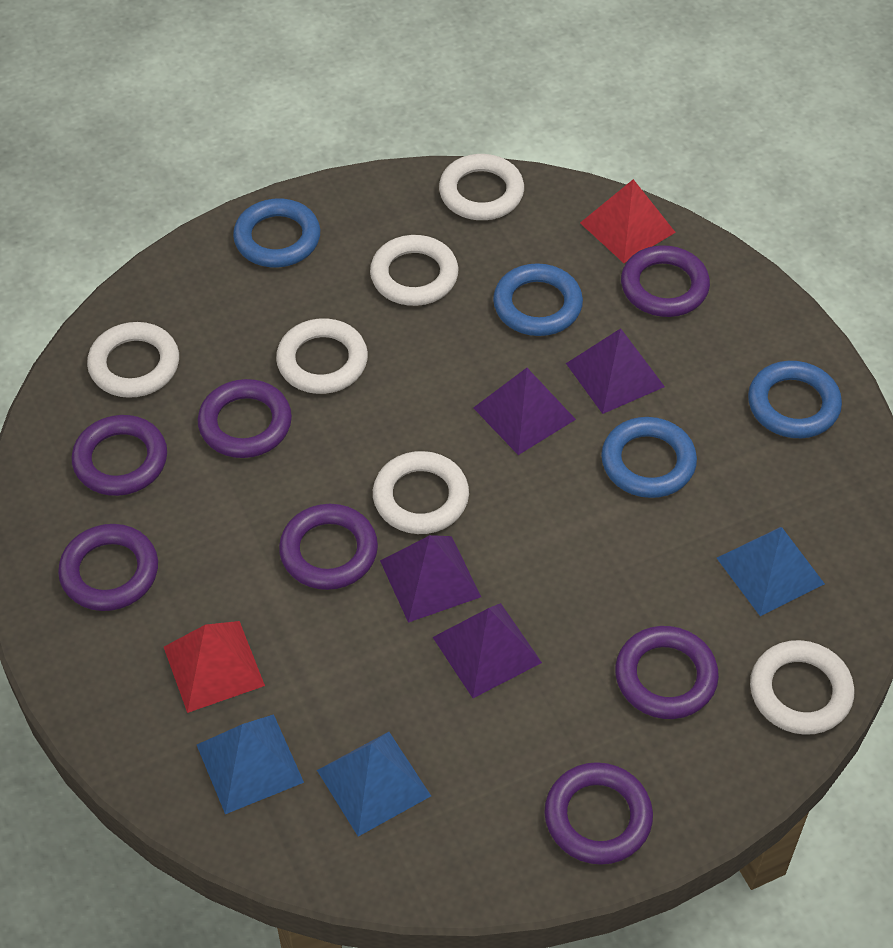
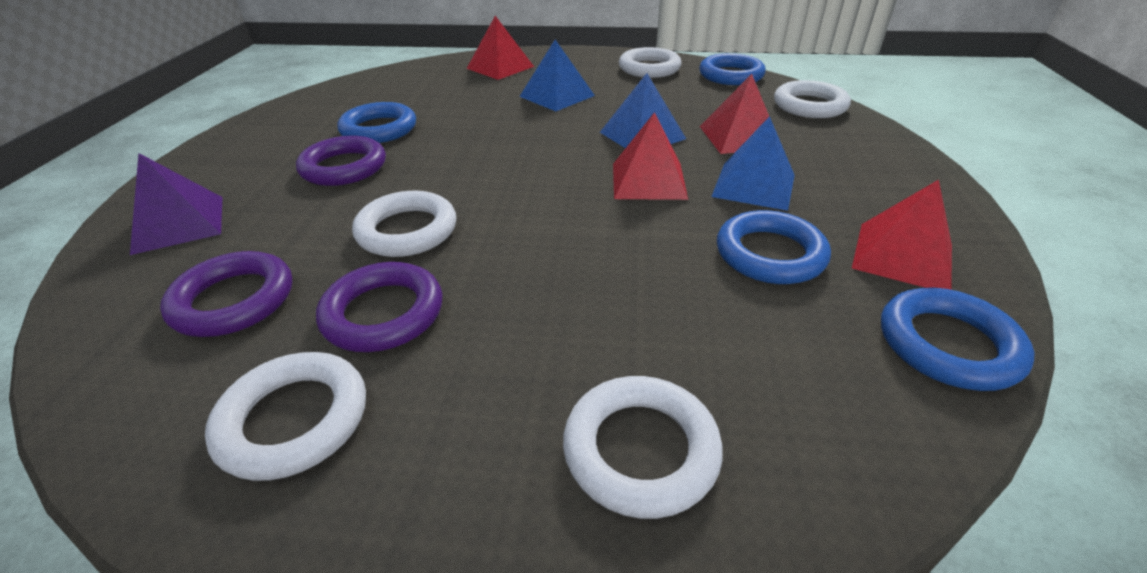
purple pyramid: [380,535,481,623] [433,603,542,698] [473,368,576,455] [566,328,665,414] = 4 -> [130,153,222,255] = 1
purple ring: [58,524,158,611] [72,415,167,496] [198,379,292,458] [279,504,378,590] [544,762,653,865] [615,626,719,719] [621,245,710,317] = 7 -> [160,251,292,337] [296,136,386,186] [316,262,442,352] = 3
red pyramid: [164,621,265,713] [580,179,676,263] = 2 -> [466,16,534,80] [613,112,688,200] [700,74,769,154] [852,180,952,290] = 4
white ring: [87,322,179,398] [276,318,368,394] [370,235,458,306] [373,451,469,534] [439,154,524,220] [750,640,854,735] = 6 -> [205,352,366,481] [352,191,456,257] [563,376,723,519] [619,47,681,78] [774,80,851,118] = 5

